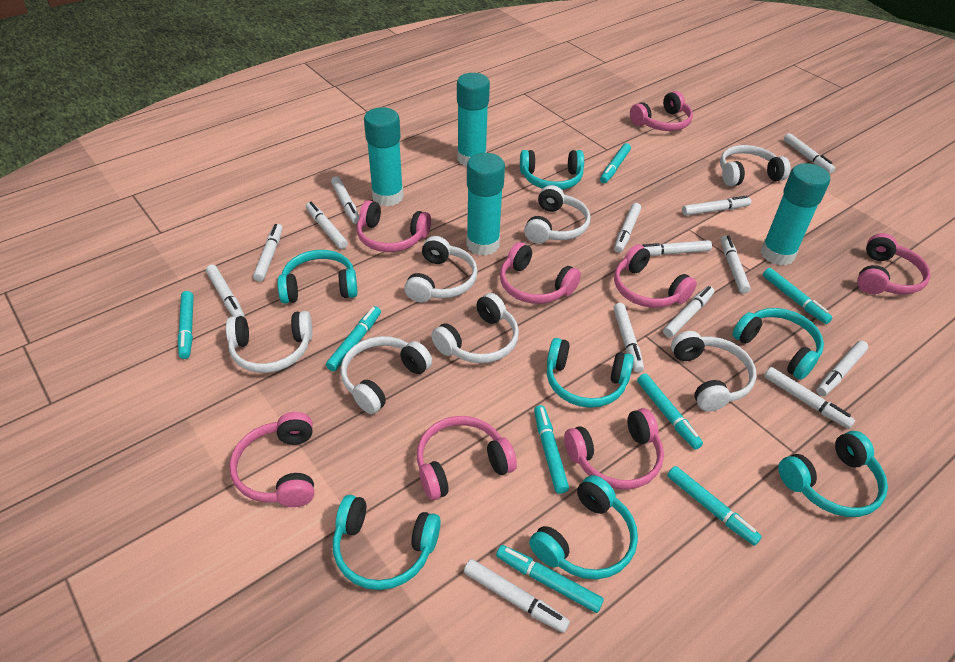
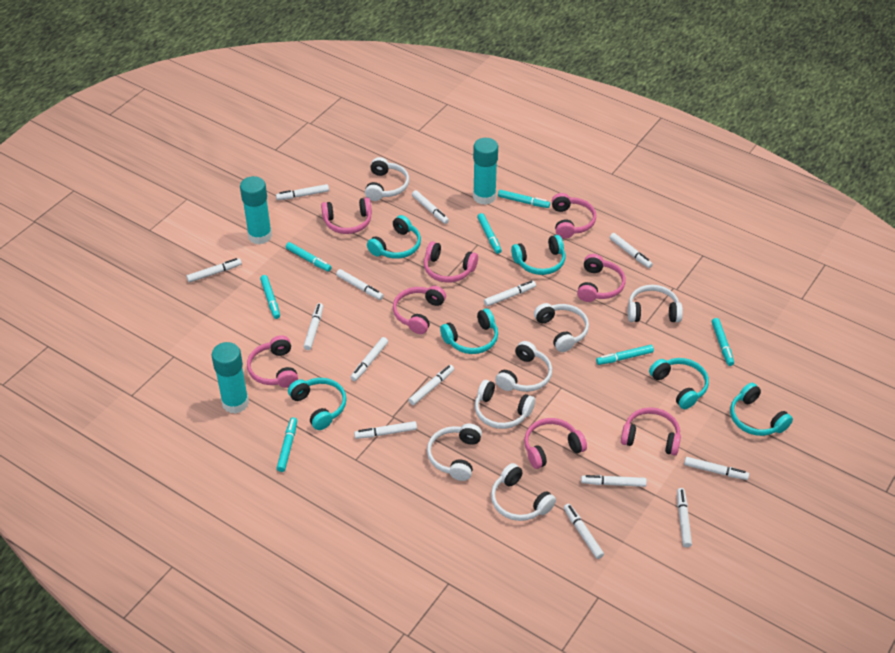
turquoise glue stick: [364,107,404,206] [457,73,490,166] [467,153,505,256] [761,163,830,265] = 4 -> [211,342,249,414] [240,176,272,245] [473,138,498,205] = 3
turquoise headphones: [278,250,358,304] [333,495,441,590] [520,150,584,190] [529,475,638,579] [547,338,634,408] [732,308,824,380] [778,431,888,517] = 7 -> [288,378,347,430] [367,215,421,259] [440,308,498,354] [511,235,565,275] [649,358,709,409] [730,383,793,436] = 6
turquoise marker: [178,291,194,359] [326,306,381,371] [496,545,604,613] [534,405,569,494] [600,143,631,183] [637,374,703,450] [667,466,762,546] [763,268,832,324] = 8 -> [260,275,280,319] [277,418,297,472] [286,242,332,272] [477,213,502,254] [498,190,550,208] [596,345,654,365] [712,318,734,366] = 7

